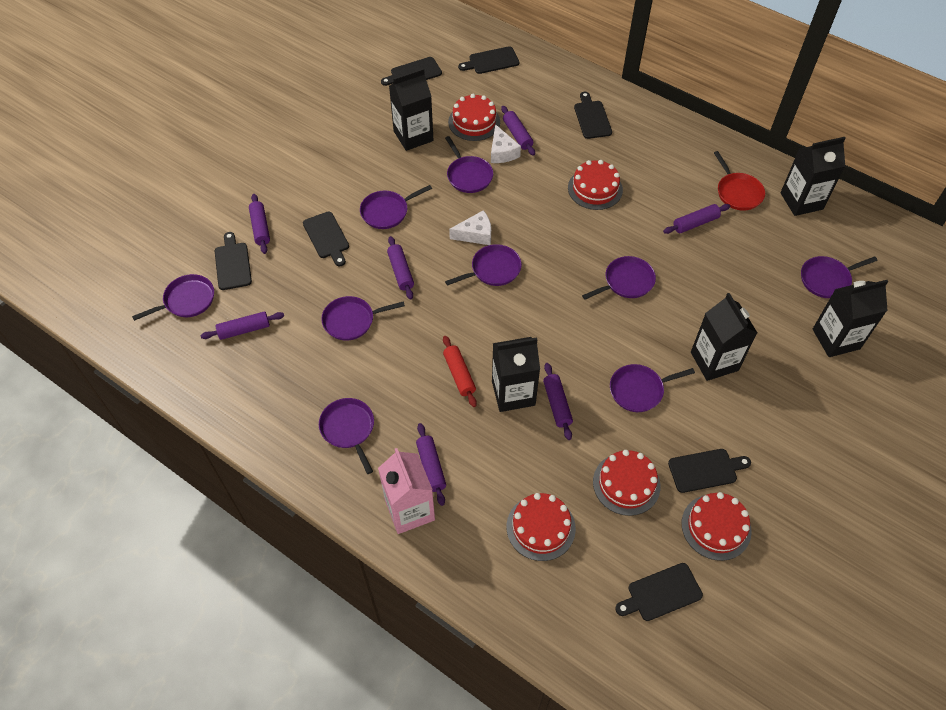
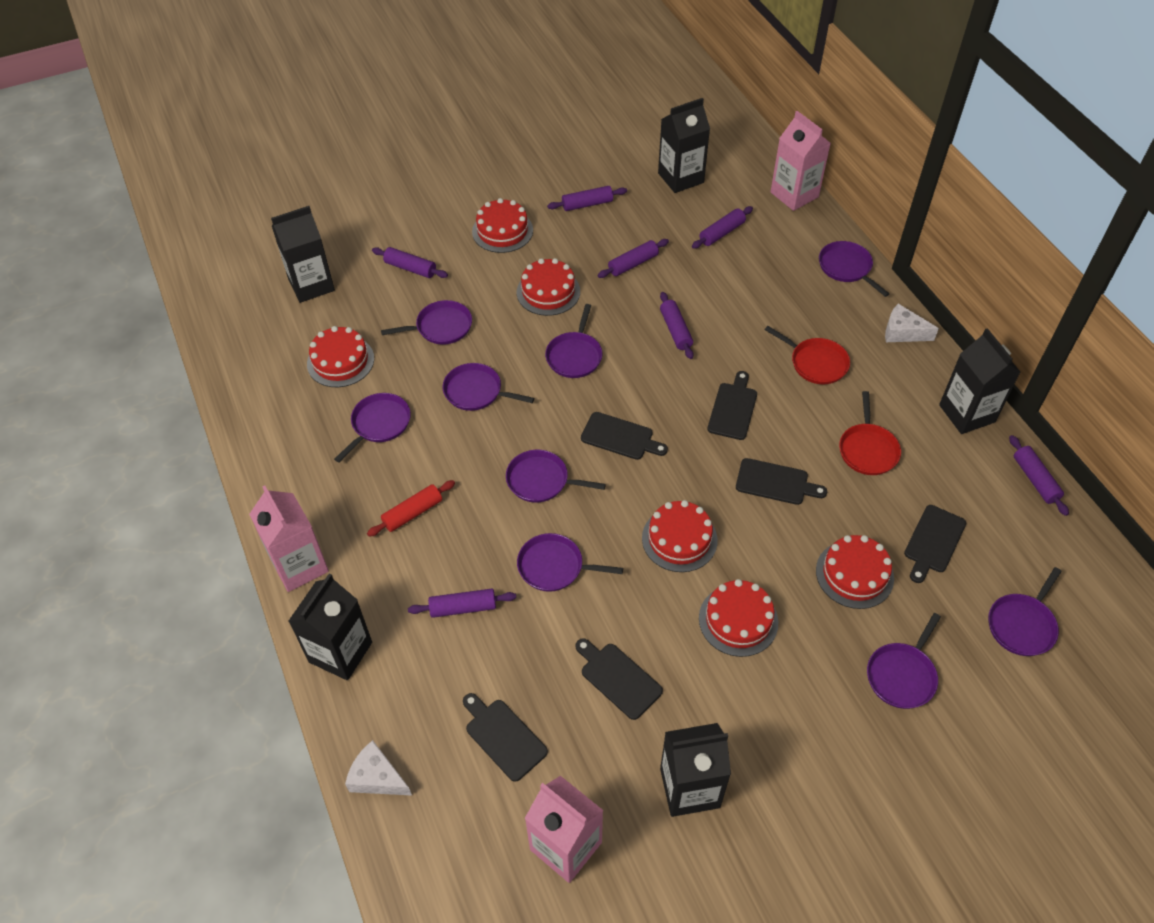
black cutting board: [215,232,252,290] [303,211,349,266] [381,57,442,86] [458,46,519,74] [574,92,612,139] [615,563,703,621] [668,449,751,493] = 7 -> [463,693,548,782] [575,638,663,720] [581,412,668,460] [707,371,757,440] [736,458,827,505] [904,505,966,583] = 6
pink carton: [378,448,435,534] = 1 -> [249,485,329,592] [525,776,604,883] [770,111,831,211] = 3
red cake: [448,94,500,141] [507,493,576,561] [568,160,623,210] [593,450,660,516] [682,492,752,561] = 5 -> [307,326,374,387] [472,198,533,253] [517,258,580,316] [642,500,717,572] [699,579,778,657] [816,535,894,609] = 6
red pan: [714,151,765,211] = 1 -> [765,326,850,384] [839,391,901,475] = 2

